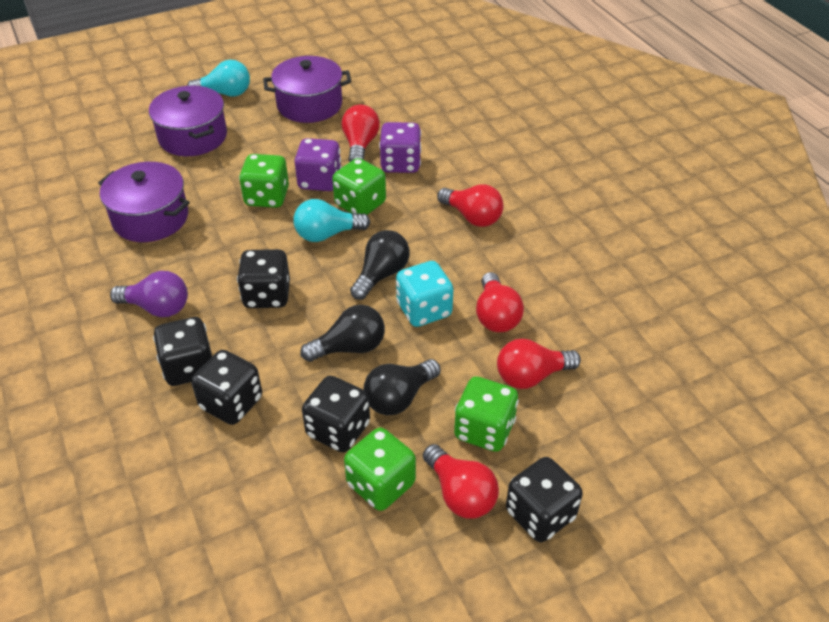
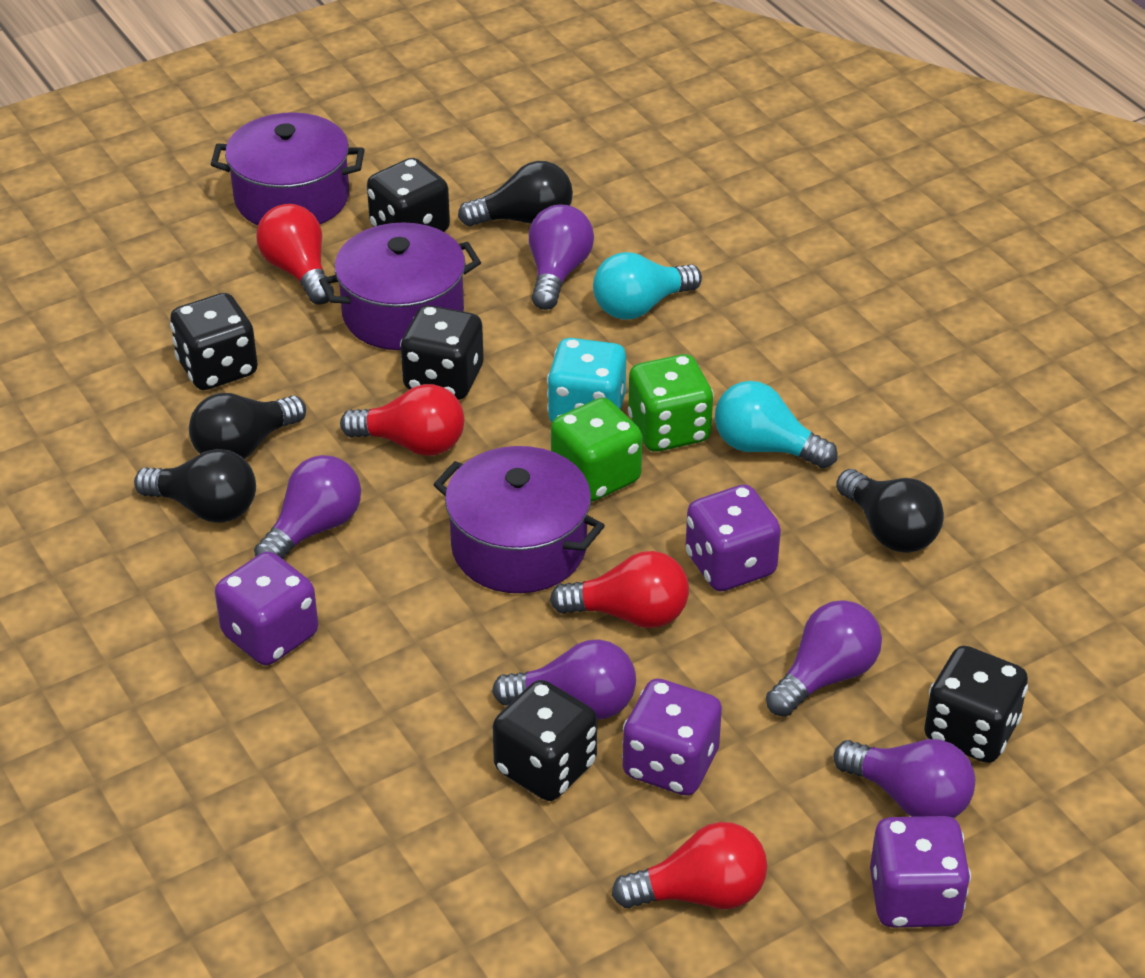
black light bulb: [300,305,385,362] [350,230,410,300] [364,359,441,415] = 3 -> [134,449,256,523] [189,393,306,459] [458,161,573,226] [836,469,944,553] = 4
green dice: [239,154,289,208] [332,158,386,215] [344,428,416,511] [454,376,519,452] = 4 -> [551,398,642,502] [628,354,714,452] = 2
purple dice: [294,138,342,191] [379,122,421,173] = 2 -> [215,551,318,665] [622,678,722,796] [686,485,781,591] [870,816,971,928] = 4
purple light bulb: [110,271,188,317] = 1 -> [254,455,361,559] [492,639,636,720] [529,205,594,310] [766,600,882,717] [833,739,975,818] = 5
red light bulb: [342,105,380,162] [423,444,499,519] [437,184,504,227] [476,272,524,332] [497,339,581,389] = 5 -> [256,204,334,305] [340,384,464,456] [550,551,689,628] [612,822,767,909] = 4

